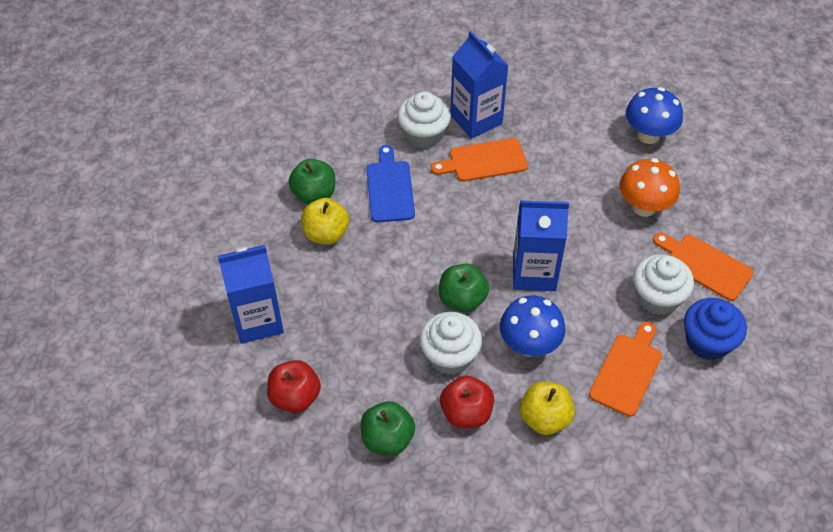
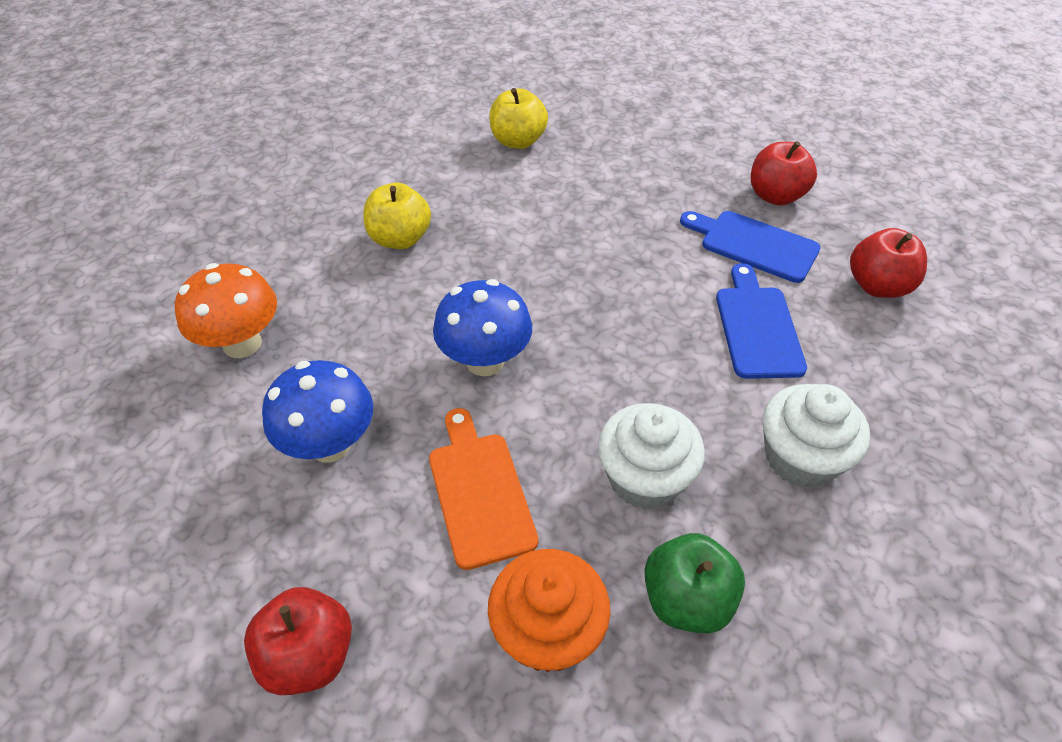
blue carton: [218,245,284,344] [450,31,508,139] [513,200,569,291] = 3 -> none = 0
blue cupcake: [684,298,747,360] = 1 -> none = 0
blue cutting board: [366,145,415,222] = 1 -> [680,211,821,283] [716,263,807,379] = 2
green apple: [289,159,335,204] [361,401,415,456] [439,264,489,313] = 3 -> [644,533,745,634] = 1
orange cupcake: none = 0 -> [488,549,611,672] = 1
orange cutting board: [431,138,528,182] [589,322,662,417] [653,232,754,301] = 3 -> [429,408,538,570] = 1
red apple: [267,360,321,413] [440,376,494,429] = 2 -> [244,587,352,695] [751,141,817,206] [850,228,927,298] = 3
white cupcake: [397,91,451,149] [420,312,482,375] [633,254,694,315] = 3 -> [598,403,705,509] [763,384,870,488] = 2

